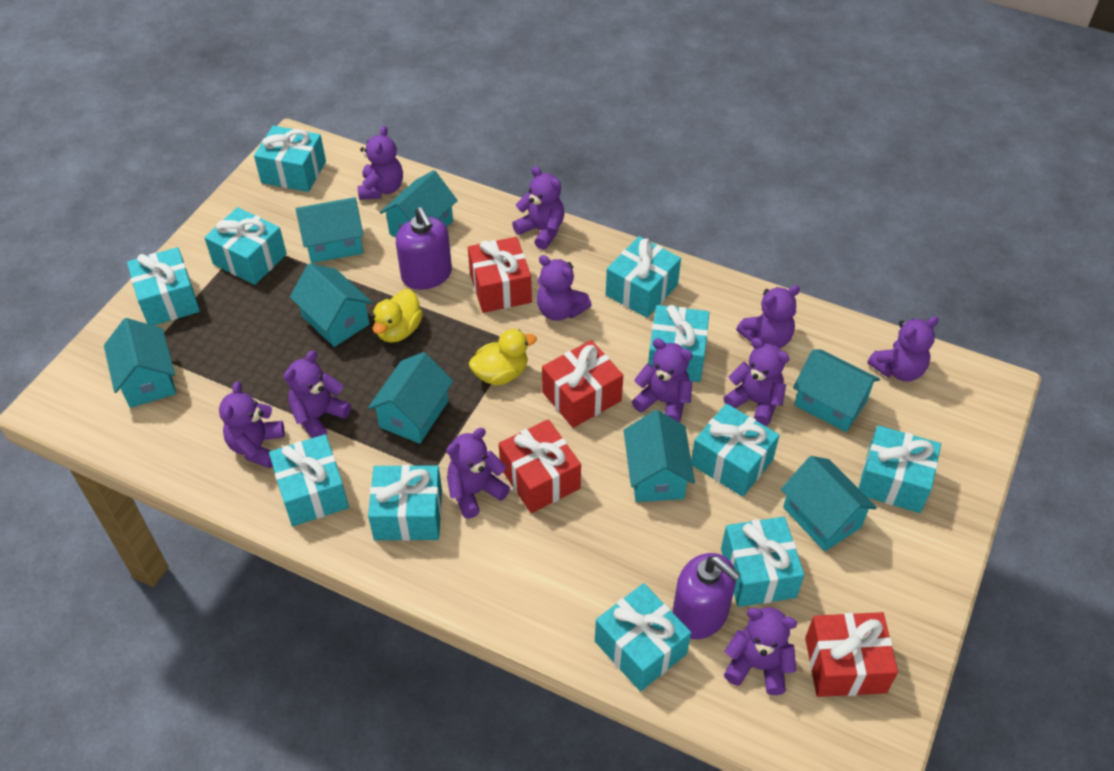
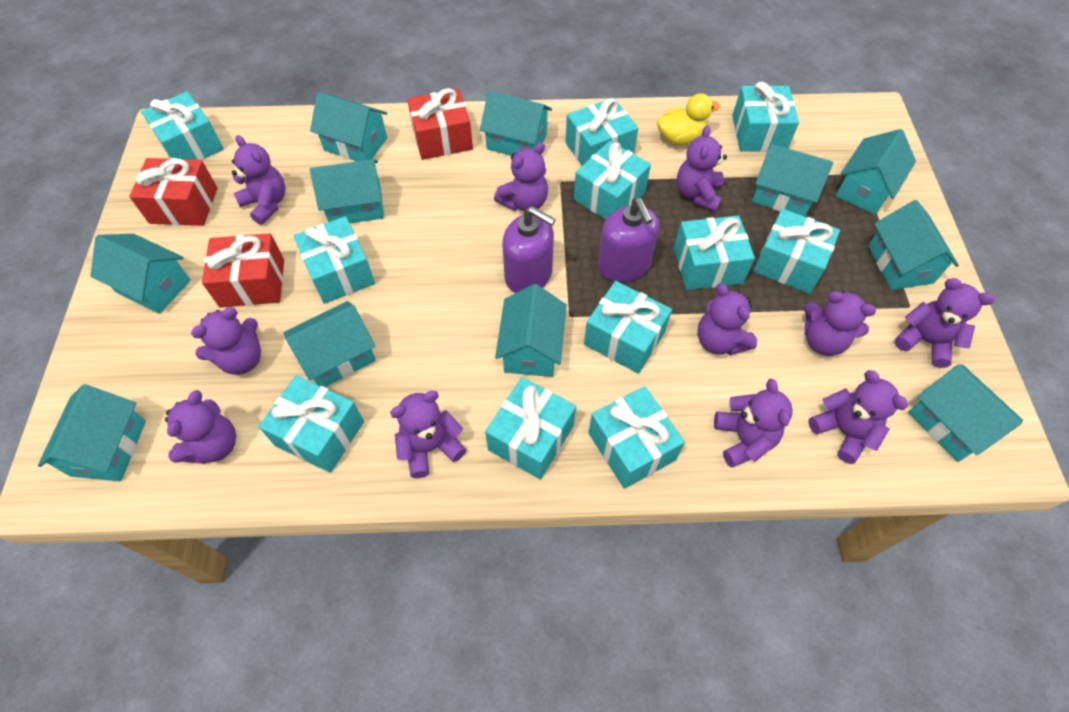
red gift: [468,237,532,313] [499,419,581,513] [542,340,623,428] [805,612,898,697] = 4 -> [129,158,218,226] [202,233,284,308] [407,88,473,160] = 3
turquoise house: [104,318,176,408] [290,263,373,347] [296,197,364,263] [368,352,453,444] [380,170,458,237] [624,410,695,502] [781,456,877,551] [793,349,880,432] = 8 -> [38,384,146,481] [90,234,191,314] [284,301,376,387] [310,92,387,162] [310,159,384,223] [480,91,552,156] [495,284,567,377] [752,144,833,217] [836,129,916,215] [868,200,959,290] [908,364,1023,462] = 11
yellow duck: [373,289,423,343] [469,329,537,385] = 2 -> [657,93,720,145] = 1

